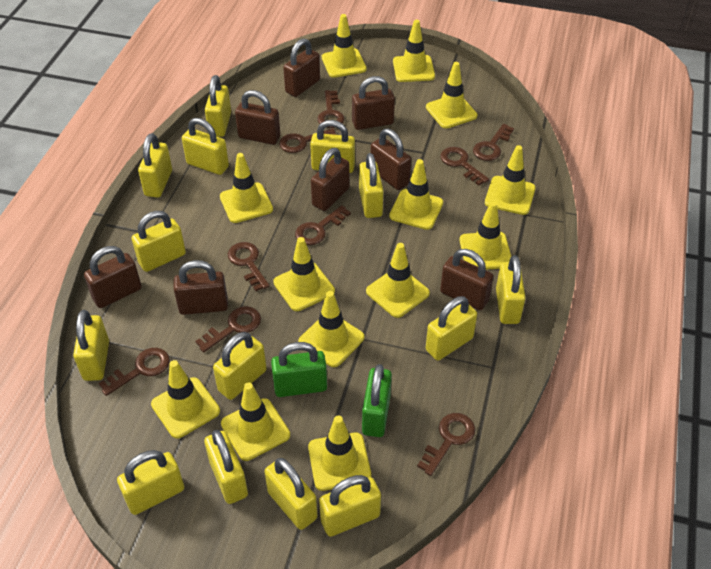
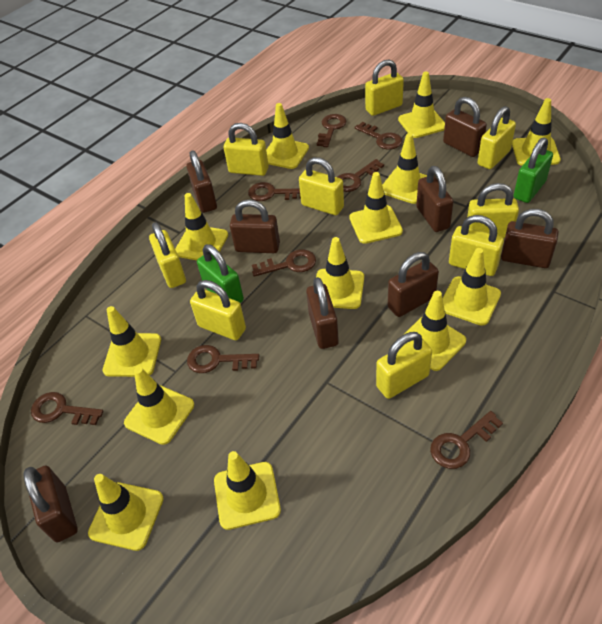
brown key: [99,348,170,396] [195,306,261,353] [228,242,269,291] [279,128,336,153] [295,205,351,245] [317,90,344,128] [417,413,475,476] [440,147,489,186] [473,124,514,161] = 9 -> [31,392,103,425] [187,345,259,373] [248,182,301,201] [252,249,316,277] [317,114,347,147] [337,159,384,192] [354,122,402,150] [430,411,503,469] = 8
yellow padlock: [73,310,109,381] [117,450,184,515] [131,211,186,272] [138,133,172,198] [182,118,229,175] [204,430,248,504] [205,75,231,137] [213,332,267,400] [264,458,318,530] [310,120,355,173] [319,475,381,537] [359,153,383,218] [426,296,477,361] [496,255,526,324] = 14 -> [149,222,186,288] [190,280,246,340] [224,123,269,176] [299,157,344,215] [365,60,404,116] [376,332,432,399] [449,215,504,276] [467,183,519,238] [478,106,516,169] = 9

